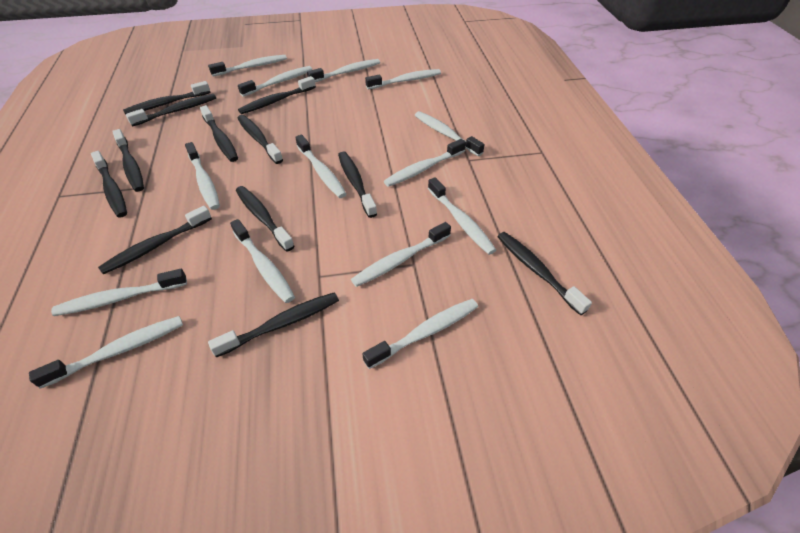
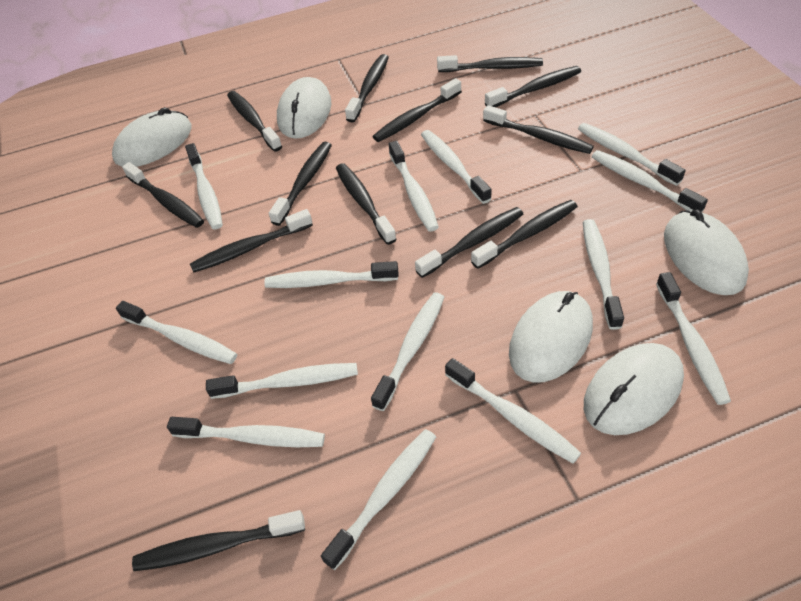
black toothbrush: [91,151,127,218] [98,206,212,274] [112,129,144,192] [123,81,210,115] [126,94,216,127] [200,105,238,162] [208,292,339,357] [236,186,294,252] [237,115,283,164] [238,76,316,114] [338,151,377,218] [497,232,592,315] = 12 -> [122,162,204,228] [132,510,305,571] [190,209,313,272] [227,91,282,152] [269,142,332,226] [336,163,397,245] [345,54,389,123] [372,78,462,142] [415,207,523,278] [437,55,543,72] [471,200,578,269] [483,105,594,154] [485,66,581,107] = 13
white mouse: none = 0 -> [112,107,192,167] [277,77,331,139] [509,291,593,383] [584,343,684,435] [664,210,749,295] = 5

